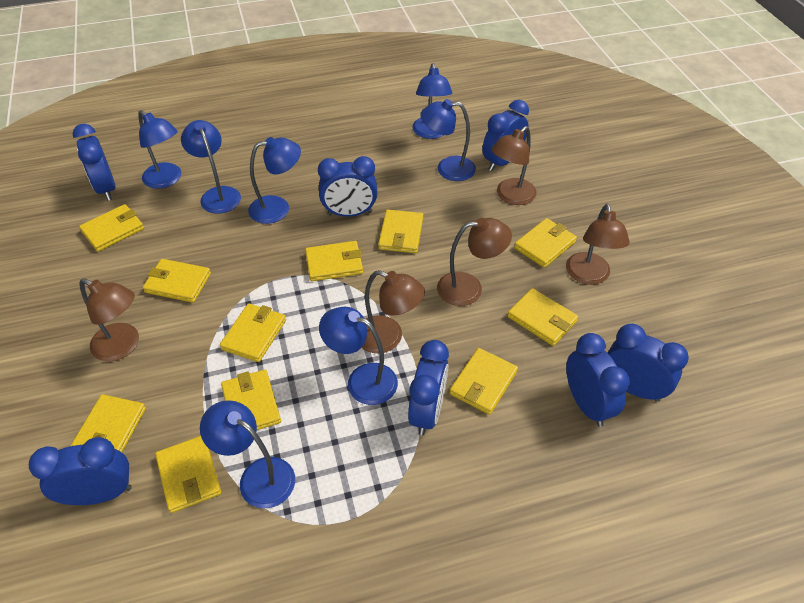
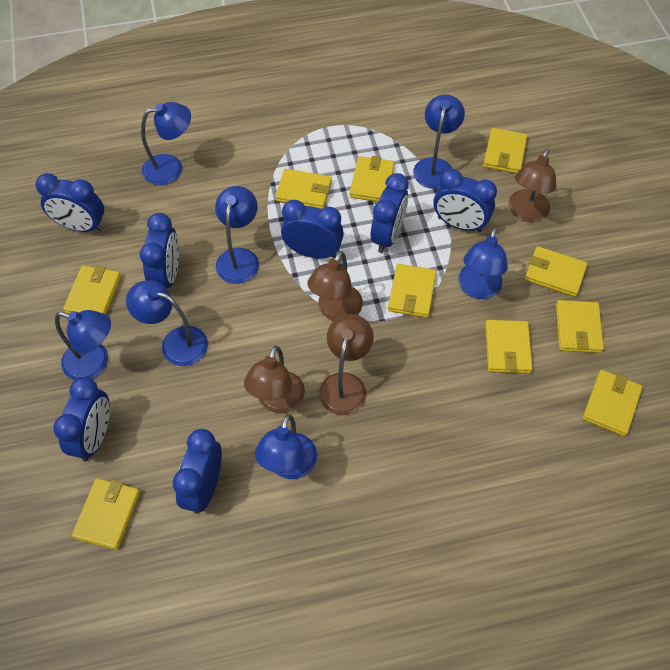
brown lamp: [79,278,139,361] [362,270,425,353] [437,218,512,306] [491,126,537,205] [566,204,630,285] = 5 -> [244,346,305,413] [307,251,363,321] [319,314,374,415] [508,149,556,222] = 4
yellow wallet: [70,394,146,452] [79,204,144,252] [143,259,211,303] [155,436,221,513] [220,303,286,362] [221,369,281,430] [305,241,363,281] [378,210,423,253] [450,348,518,415] [507,288,578,346] [514,218,577,268] = 11 -> [63,265,121,315] [72,478,140,550] [275,169,332,209] [350,156,395,202] [388,264,436,318] [483,128,527,174] [485,320,532,373] [525,246,587,297] [556,300,604,353] [583,370,643,436] = 10

